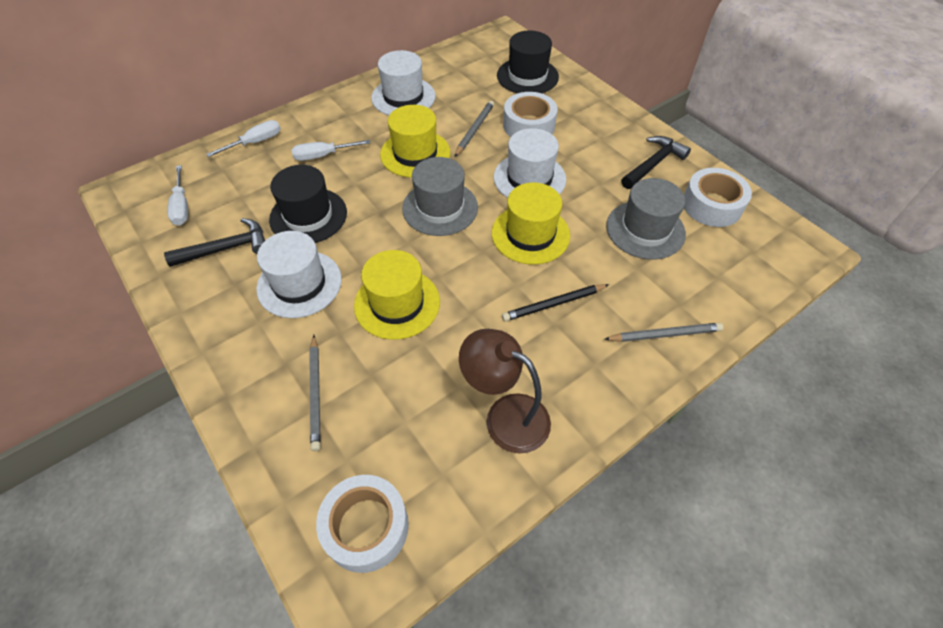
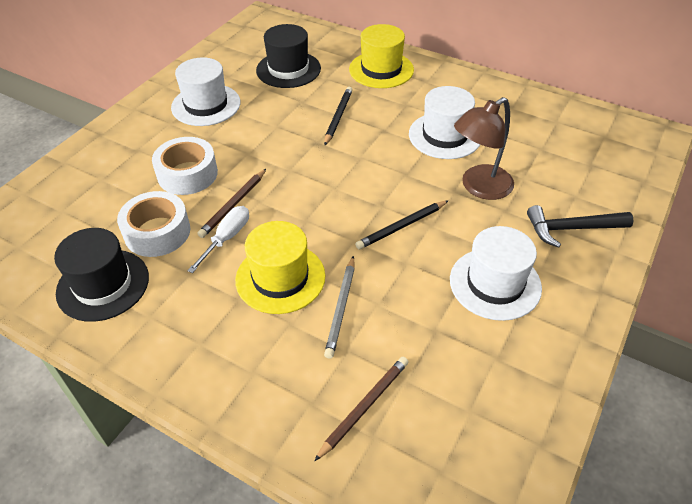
black hammer: [164,218,265,267] [621,136,691,189] = 2 -> [527,205,633,248] = 1
black pencil: [502,284,609,321] = 1 -> [324,87,353,145] [355,200,449,249] = 2
brown pencil: none = 0 -> [197,169,266,238] [314,357,409,462] = 2
grey hat: [402,157,478,236] [606,178,686,260] = 2 -> none = 0
grey pencil: [309,335,321,451] [454,101,494,157] [604,323,723,342] = 3 -> [324,256,355,359] = 1
white screwdriver: [167,165,188,226] [206,120,281,157] [291,140,370,161] = 3 -> [187,206,249,273] = 1
white tape: [316,475,409,573] [503,92,558,137] [684,168,752,227] = 3 -> [117,191,190,257] [152,137,218,195] = 2
yellow hat: [354,250,440,340] [380,105,450,178] [492,182,570,264] = 3 -> [235,221,325,314] [349,24,414,88] = 2

